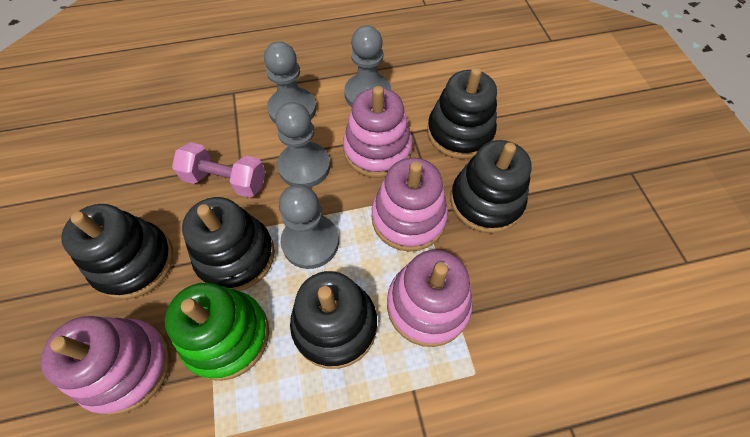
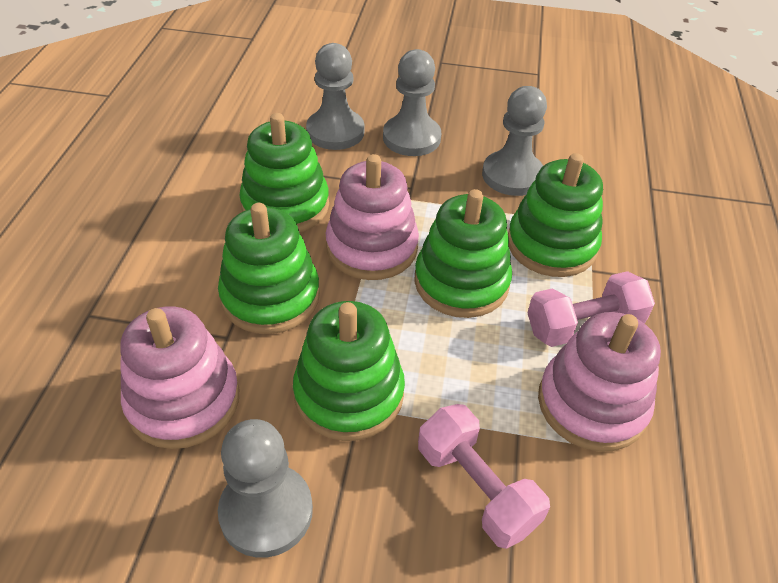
black stacking toy: [61,204,173,299] [182,197,275,291] [290,271,377,369] [427,67,497,159] [450,140,532,233] = 5 -> none = 0
green stacking toy: [165,283,269,381] = 1 -> [218,203,320,334] [239,113,329,233] [293,301,405,441] [414,189,512,318] [508,153,603,277] = 5
pink dumbbell: [172,142,266,198] = 1 -> [418,404,550,549] [528,271,655,347] = 2
pink stacking toy: [41,316,171,415] [343,86,412,178] [372,158,448,252] [387,250,473,347] = 4 -> [120,306,239,449] [326,154,419,280] [538,312,661,452] = 3

